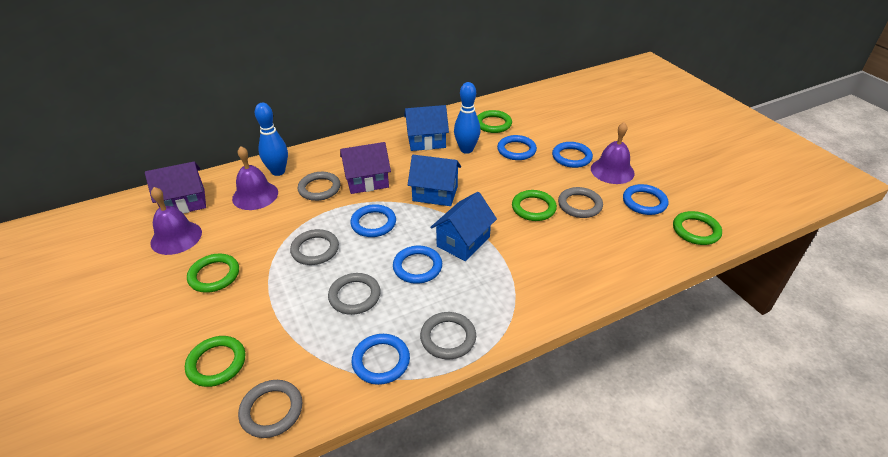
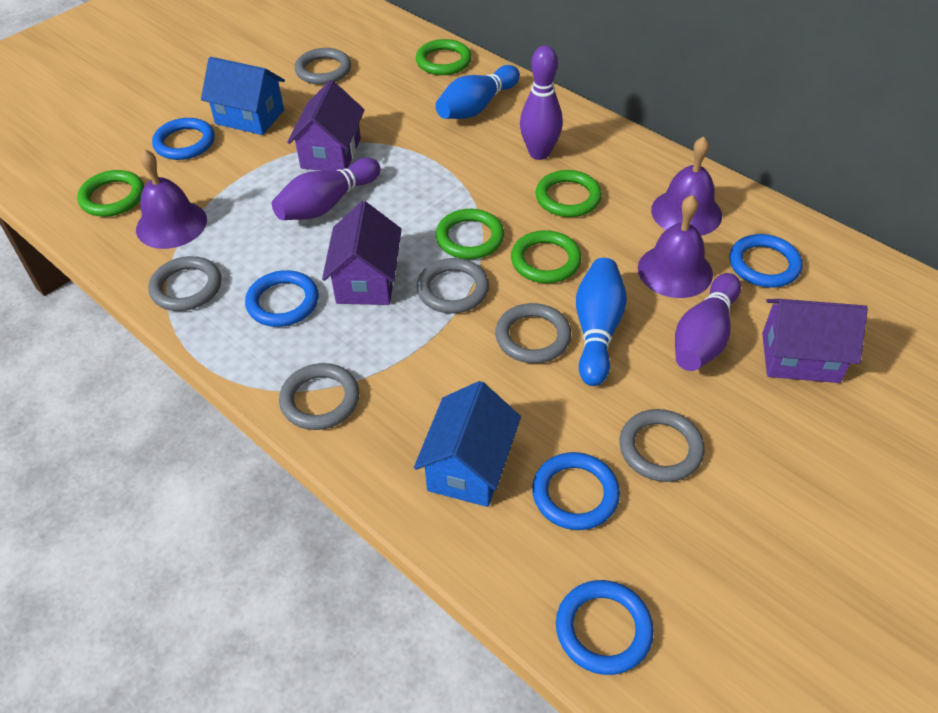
blue house: [404,105,449,151] [408,155,461,206] [430,192,497,261] = 3 -> [201,57,285,135] [414,381,521,507] = 2
blue ring: [350,204,396,237] [352,334,410,385] [393,246,442,284] [497,135,537,160] [552,142,593,168] [623,184,669,215] = 6 -> [152,118,215,160] [245,270,319,327] [532,452,620,530] [556,580,654,675] [730,234,803,288] = 5
purple bowling pin: none = 0 -> [272,158,380,220] [520,45,563,160] [675,273,741,371] = 3
purple house: [145,161,206,214] [340,142,391,194] = 2 -> [287,80,365,171] [322,201,402,305] [762,299,868,383] = 3

